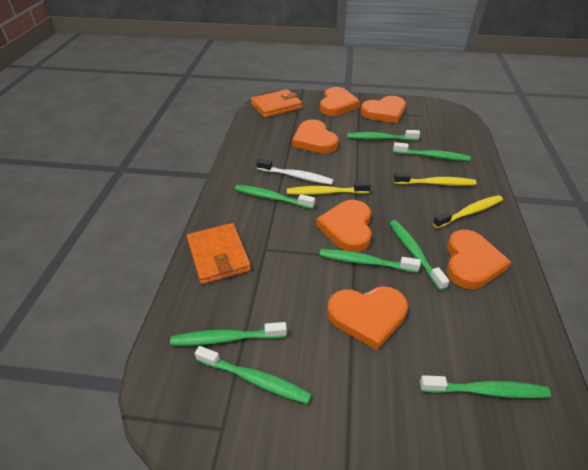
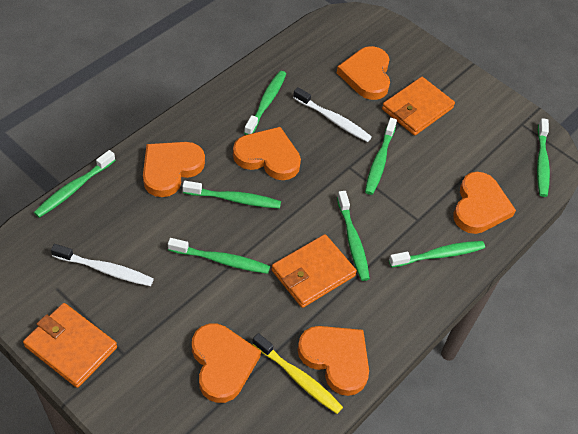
orange wallet: [187,223,251,284] [251,89,302,118] = 2 -> [23,303,117,388] [271,234,357,308] [382,77,455,136] = 3
white toothbrush: [257,159,334,185] = 1 -> [51,244,154,286] [293,87,372,142] = 2
yellow toothbrush: [287,181,371,195] [394,172,476,186] [433,195,503,228] = 3 -> [252,333,343,414] = 1

